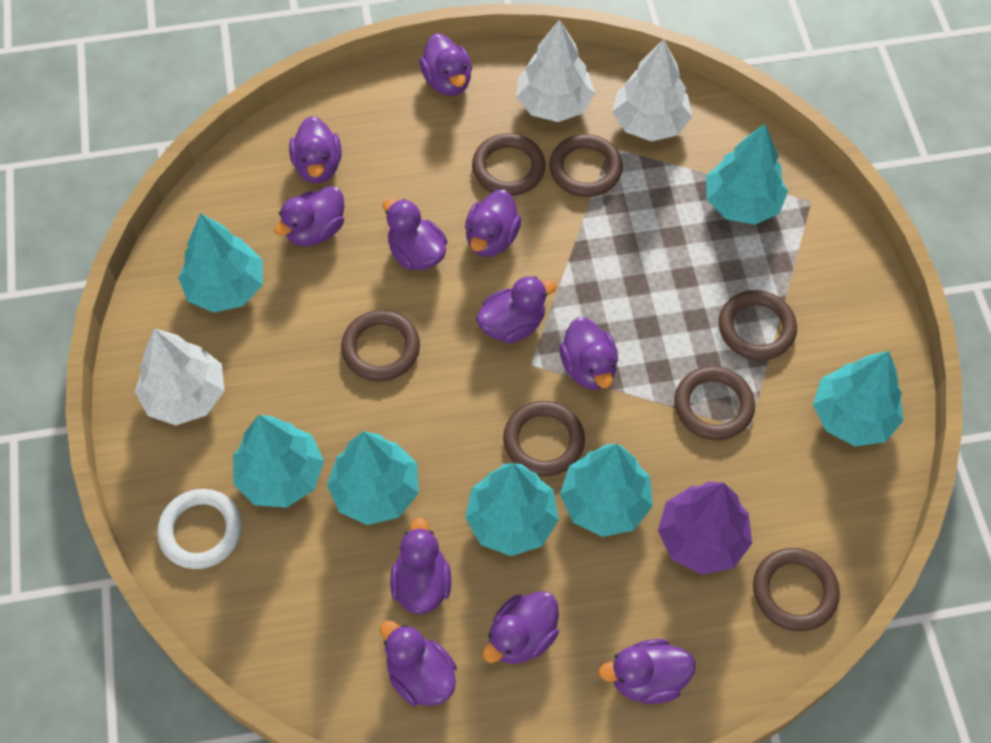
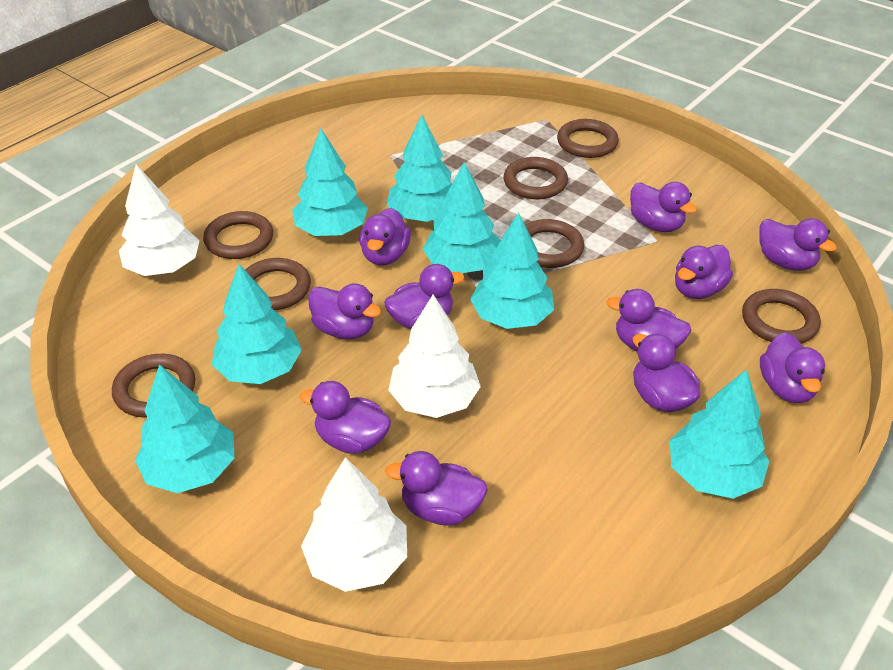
purple tree: [658,482,752,575] = 1 -> none = 0
white ring: [157,489,242,569] = 1 -> none = 0

